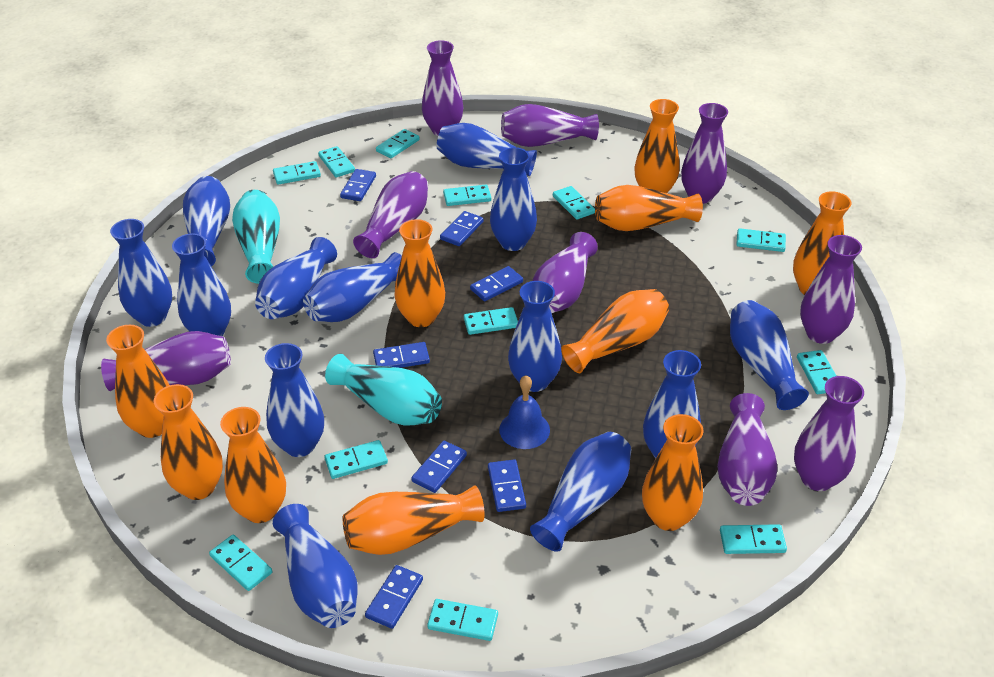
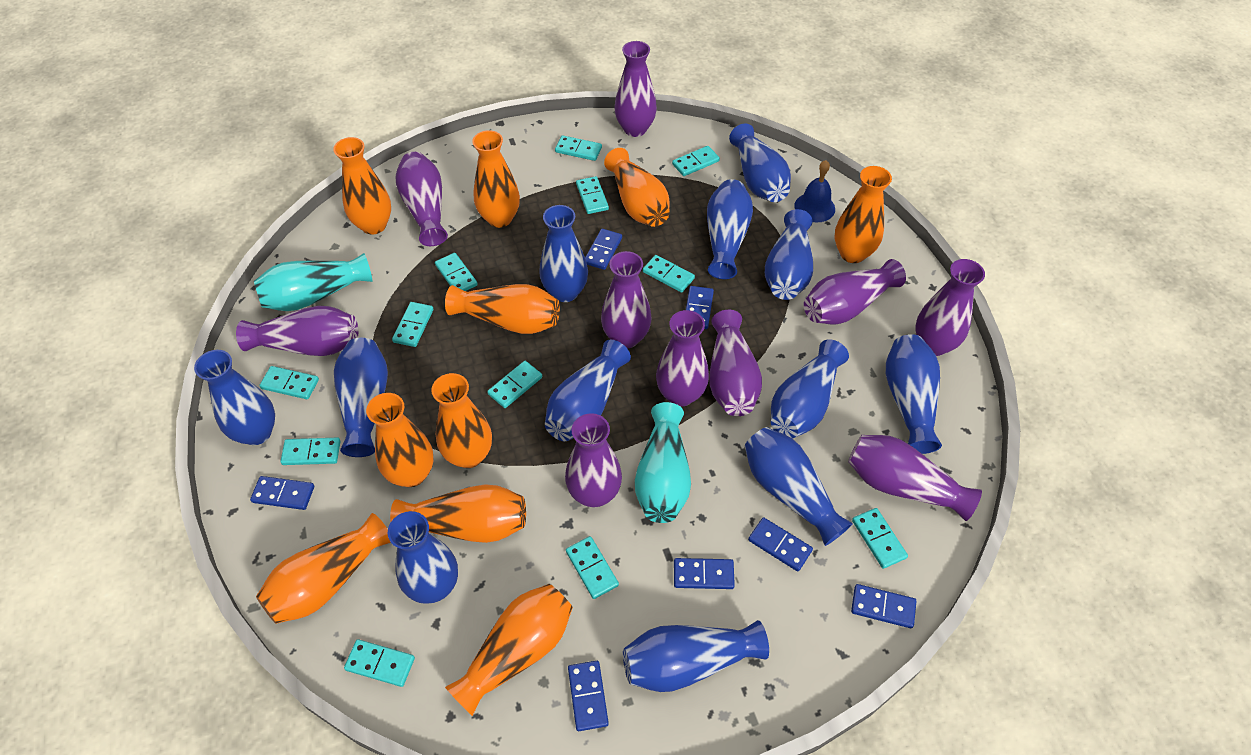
blue vase: [110,219,172,327] [172,233,231,336] [183,176,230,266] [255,237,337,319] [265,343,324,457] [273,504,358,628] [303,252,402,322] [437,123,537,176] [490,147,537,251] [508,281,562,392] [530,432,631,552] [643,350,701,459] [730,300,809,410] = 13 -> [194,350,275,445] [334,338,388,457] [388,511,458,604] [539,205,588,302] [545,340,631,441] [623,620,769,692] [707,179,753,279] [729,124,791,202] [745,427,853,546] [765,209,813,300] [771,339,849,438] [886,334,942,454] = 12
purple vase: [101,331,231,391] [353,171,428,258] [422,40,463,136] [501,104,599,147] [532,232,598,313] [681,103,728,204] [717,393,778,506] [794,376,864,491] [800,235,862,344] = 9 -> [236,306,358,356] [396,152,448,246] [565,413,622,507] [601,251,652,348] [614,41,657,137] [656,310,709,407] [709,310,762,416] [804,259,906,324] [848,435,982,521] [915,259,985,356] = 10

